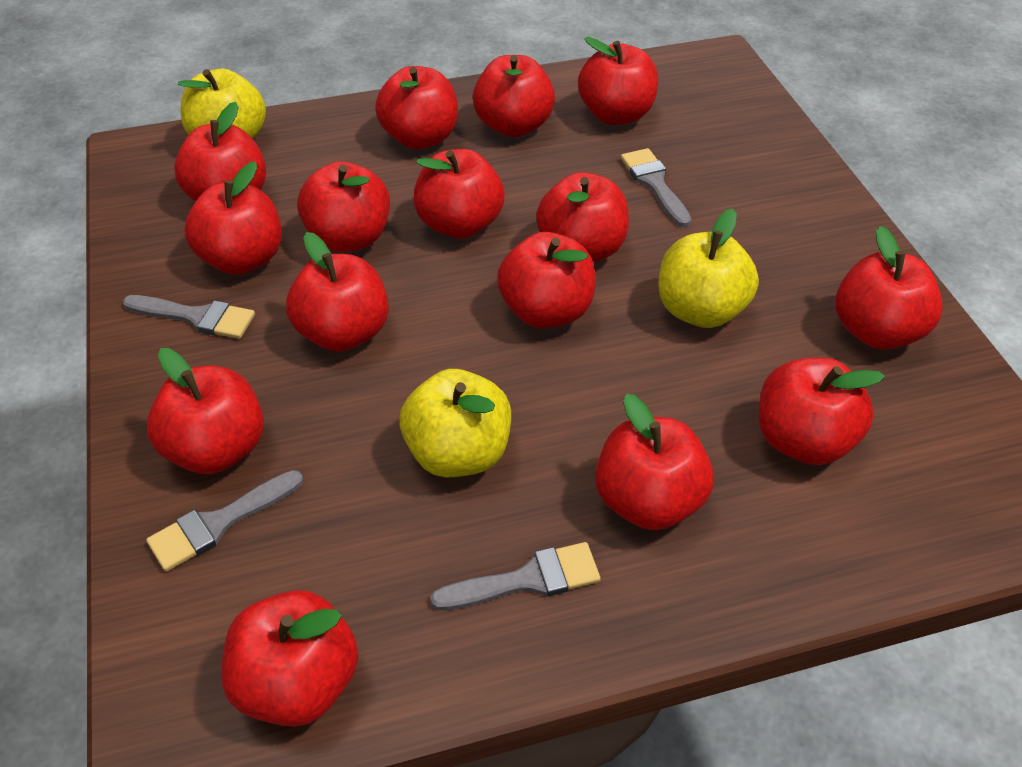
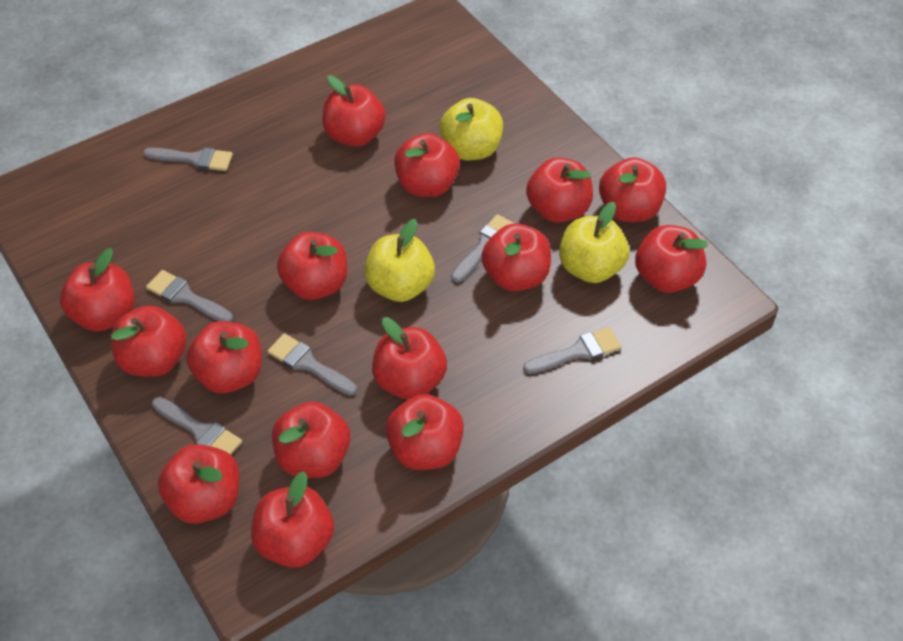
grey brush: [123,295,255,339] [146,470,303,572] [430,542,601,610] [621,148,691,227] = 4 -> [143,148,233,171] [146,270,233,322] [152,397,242,455] [267,333,357,396] [451,214,515,283] [523,327,621,374] = 6

